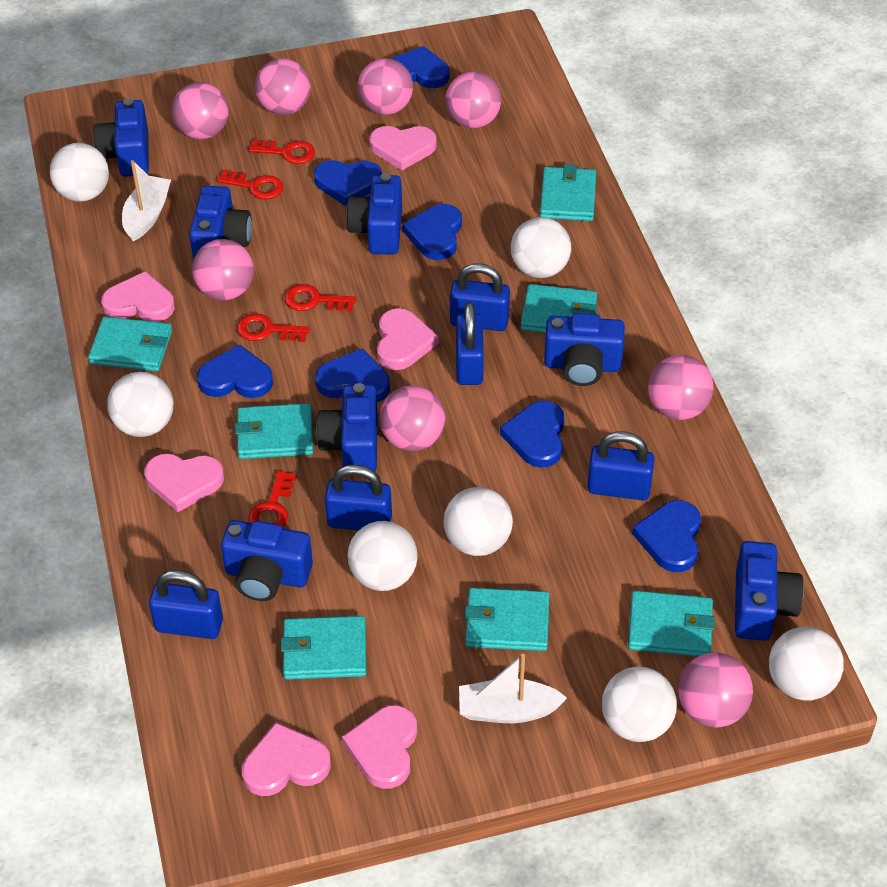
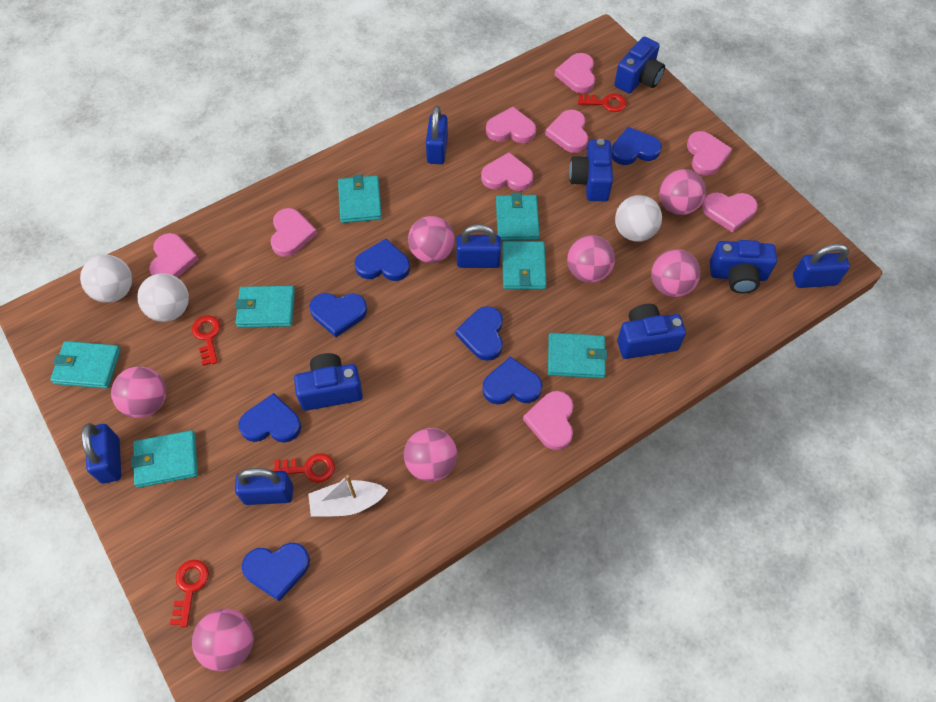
blue camera: [94,98,149,177] [189,186,252,261] [221,520,313,601] [316,383,378,472] [346,173,402,255] [544,313,625,386] [735,541,804,641] = 7 -> [294,353,363,411] [569,139,613,201] [614,37,665,94] [617,304,686,359] [710,240,777,293] = 5
pink ball: [172,82,229,139] [192,239,254,300] [255,58,311,115] [358,58,413,115] [379,385,445,451] [445,71,501,128] [648,355,713,420] [678,653,753,727] = 8 -> [111,366,166,418] [192,609,254,671] [404,428,457,482] [408,216,455,263] [567,235,615,283] [651,249,700,297] [659,169,706,215] = 7
pink heart: [101,271,175,322] [144,454,224,512] [242,722,331,796] [342,705,417,789] [369,126,437,170] [377,308,439,370] = 6 -> [149,233,199,278] [271,208,317,257] [481,153,533,191] [486,107,536,143] [523,391,574,450] [545,110,588,153] [555,53,595,93] [687,131,732,176] [702,192,758,232] = 9
red key: [217,169,283,199] [237,313,310,342] [248,470,297,528] [249,139,315,164] [284,284,356,312] = 5 -> [170,560,209,627] [192,315,221,366] [273,453,335,483] [578,93,627,112] = 4
white ball: [50,143,109,202] [107,372,173,437] [348,521,418,591] [444,487,513,556] [511,217,571,278] [602,667,677,742] [769,627,844,701] = 7 -> [80,255,132,303] [137,273,189,322] [615,195,662,242] = 3
white boat: [122,160,171,241] [459,653,567,723] = 2 -> [308,475,388,517] = 1

